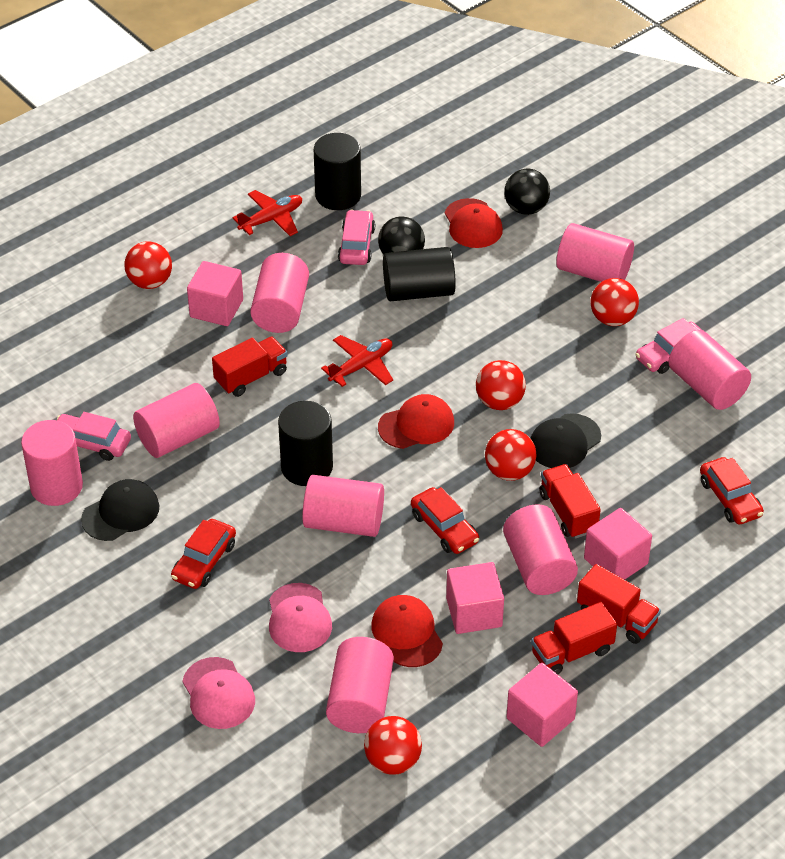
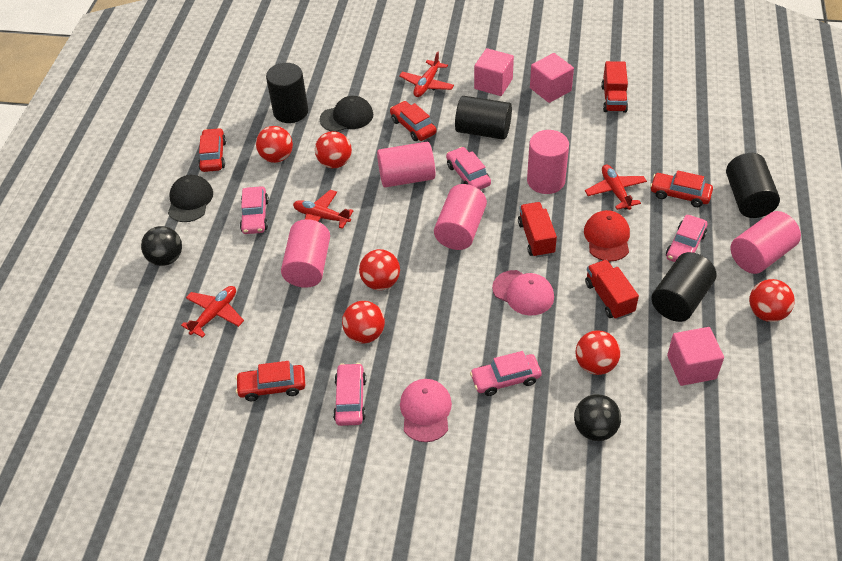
black cylinder: [278,401,333,486] [314,133,361,210] [383,247,456,301] = 3 -> [266,63,308,123] [455,96,512,140] [651,252,716,322] [726,153,780,218] = 4
pink car: [57,412,131,461] [338,210,375,265] [635,318,702,374] = 3 -> [240,186,269,234] [333,363,366,426] [446,147,491,190] [470,351,542,396] [666,215,707,262] = 5
pink cube: [187,261,243,326] [446,562,504,634] [506,663,578,747] [584,508,652,580] = 4 -> [474,48,514,96] [530,53,574,103] [667,327,724,386] = 3
pink cylinder: [21,420,83,506] [133,383,220,458] [250,253,309,333] [302,475,384,537] [326,637,394,733] [503,504,578,595] [556,223,634,282] [668,330,751,410] = 8 -> [281,219,330,288] [377,142,435,187] [434,184,487,250] [527,130,569,194] [731,211,801,274] = 5
red ball: [124,241,172,289] [364,716,422,775] [476,360,526,410] [485,429,537,481] [590,278,639,326] = 5 -> [256,126,293,163] [315,131,352,168] [342,301,385,343] [359,249,400,290] [575,330,620,375] [749,279,795,322] = 6
red cap: [371,595,443,667] [378,394,454,449] [445,198,503,248] = 3 -> [584,210,630,262] = 1
red car: [171,519,236,589] [411,487,479,554] [700,457,764,525] = 3 -> [198,128,226,172] [235,361,305,401] [390,101,436,141] [650,170,713,207] = 4
red plane: [232,190,302,236] [321,335,393,387] = 2 -> [181,286,244,338] [293,190,354,229] [399,51,454,97] [585,165,647,210] = 4
red truck: [212,336,288,397] [531,602,617,674] [539,464,601,539] [577,564,661,644] = 4 -> [518,202,557,258] [585,260,639,320] [601,61,628,113] = 3

